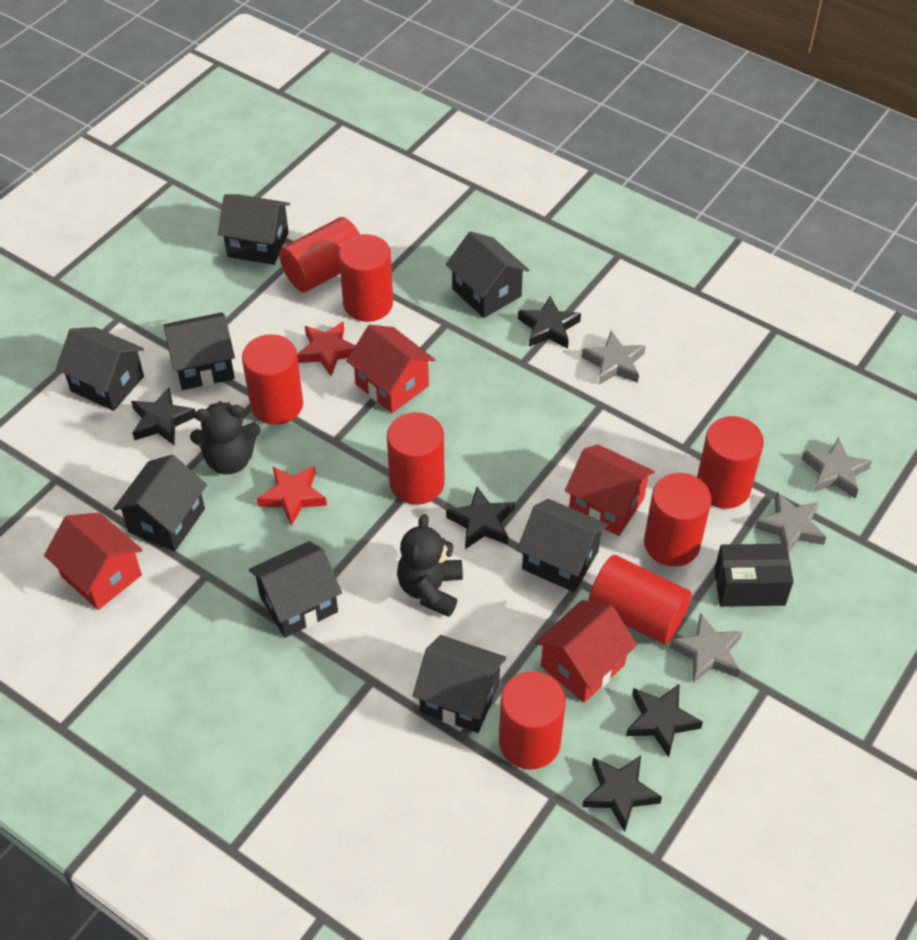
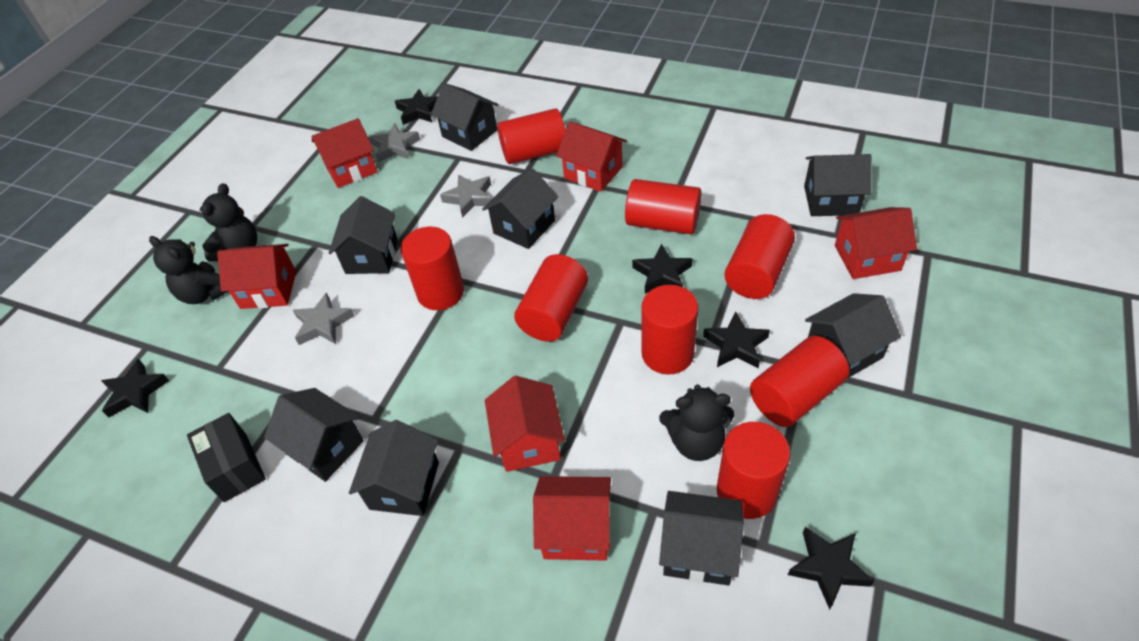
black teddy bear: [190,401,261,474] [397,514,463,617] = 2 -> [149,236,229,304] [200,183,257,261] [659,384,734,461] = 3
grey star: [582,331,646,385] [669,613,743,683] [755,492,826,552] [802,437,872,499] = 4 -> [293,293,354,345] [369,123,420,162] [440,174,492,218] = 3
red house: [44,512,143,610] [347,325,435,413] [535,600,637,703] [565,444,655,536] = 4 -> [217,244,296,309] [312,118,378,188] [485,376,565,472] [533,476,611,561] [556,122,627,192] [835,207,917,279] = 6
red star: [257,465,327,526] [297,321,356,376] = 2 -> none = 0

